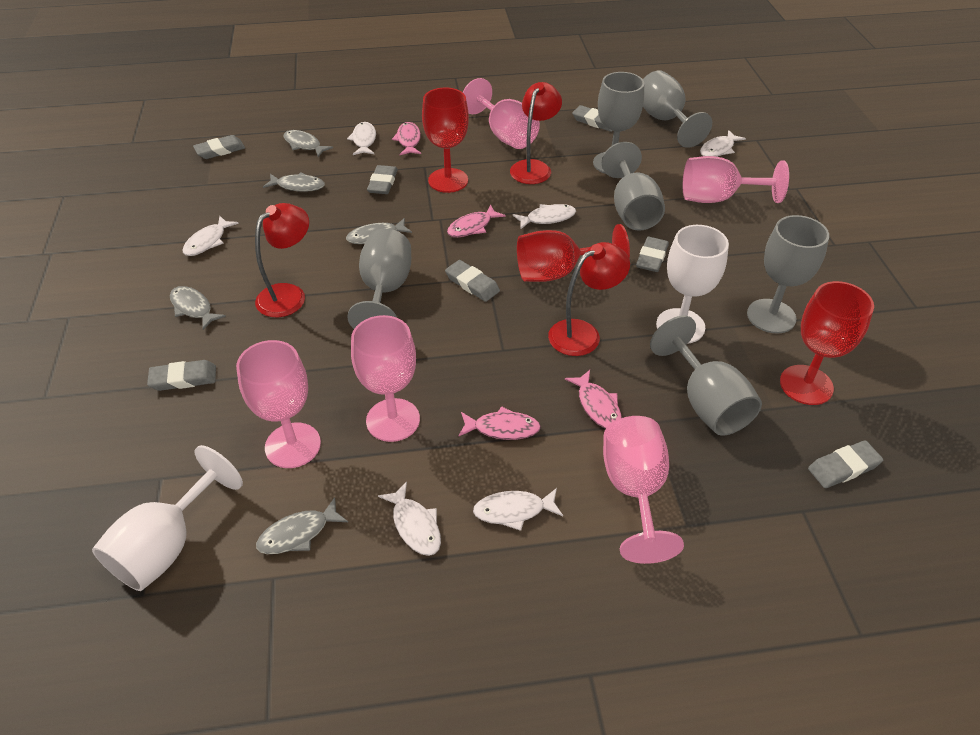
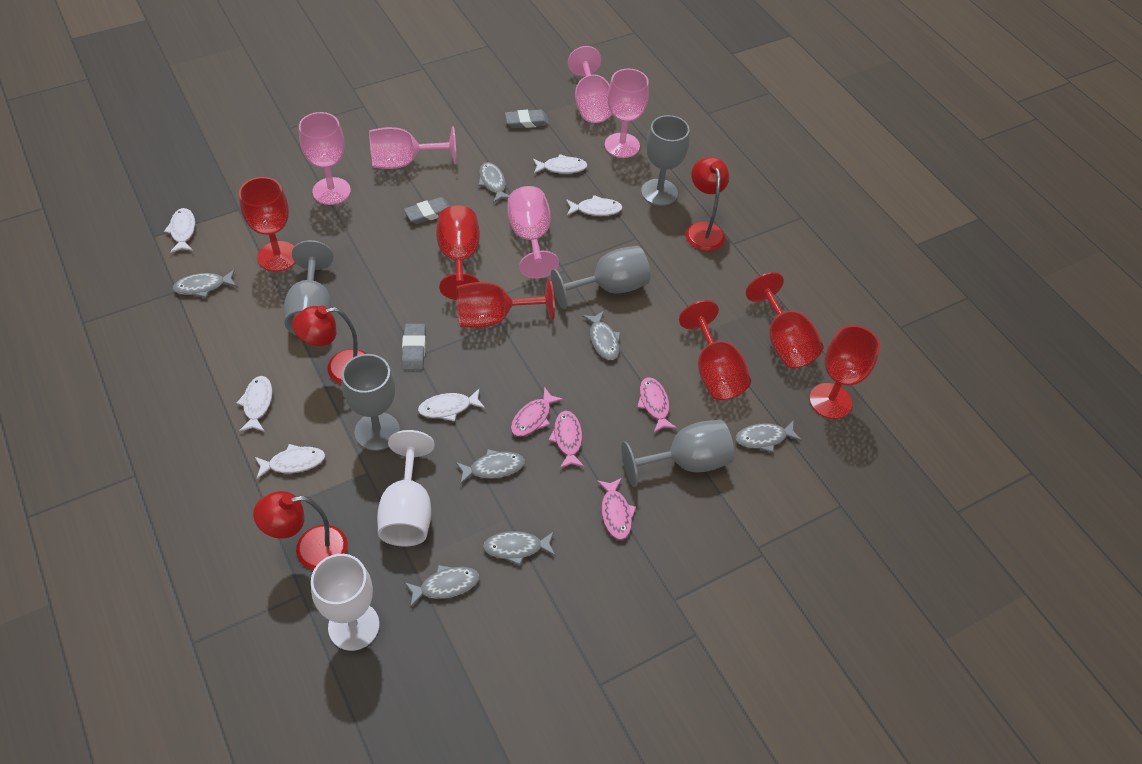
grey eraser: [147,360,216,391] [193,135,245,159] [367,165,398,194] [445,260,500,302] [572,105,613,132] [636,237,669,272] [808,440,883,488] = 7 -> [402,324,426,370] [404,197,450,224] [505,109,549,128] = 3
grey fish: [170,286,226,330] [256,497,348,554] [263,173,325,192] [284,130,333,157] [346,218,412,244] = 5 -> [173,269,237,298] [404,565,479,608] [456,449,525,485] [478,162,509,203] [483,531,556,565] [582,311,621,360] [736,420,802,452] = 7
grey goblet: [347,229,411,329] [593,72,644,174] [602,142,665,231] [643,70,712,148] [650,316,762,435] [747,215,829,333] = 6 -> [284,240,334,336] [342,354,400,451] [551,246,650,309] [621,420,734,487] [641,115,690,206] = 5
red goblet: [422,87,469,193] [517,224,630,282] [780,281,874,405] = 3 -> [239,177,295,272] [436,205,480,300] [456,279,555,328] [679,300,751,400] [746,272,824,368] [809,325,880,419] = 6

